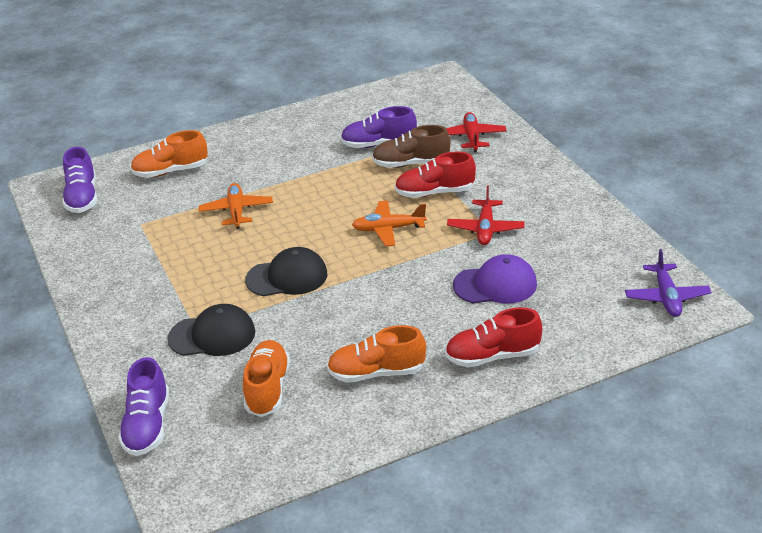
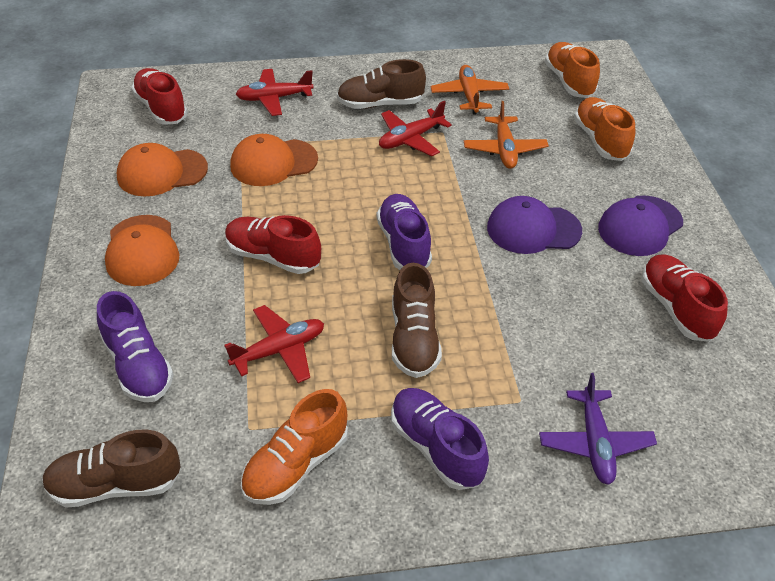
black cap: [167,304,255,356] [245,247,327,296] = 2 -> none = 0
brown shoe: [372,125,451,168] = 1 -> [42,429,181,508] [337,59,426,109] [392,263,442,378] = 3
orange cap: none = 0 -> [105,215,180,286] [117,143,208,197] [230,134,318,186] = 3
purple cap: [453,254,537,304] = 1 -> [487,196,582,254] [598,195,683,256] = 2
red plane: [446,112,507,152] [447,186,525,245] = 2 -> [224,305,324,383] [236,69,314,116] [379,101,452,156] = 3
red shoe: [395,152,476,198] [445,307,542,367] = 2 -> [131,68,188,125] [225,215,321,274] [641,254,728,342] = 3

